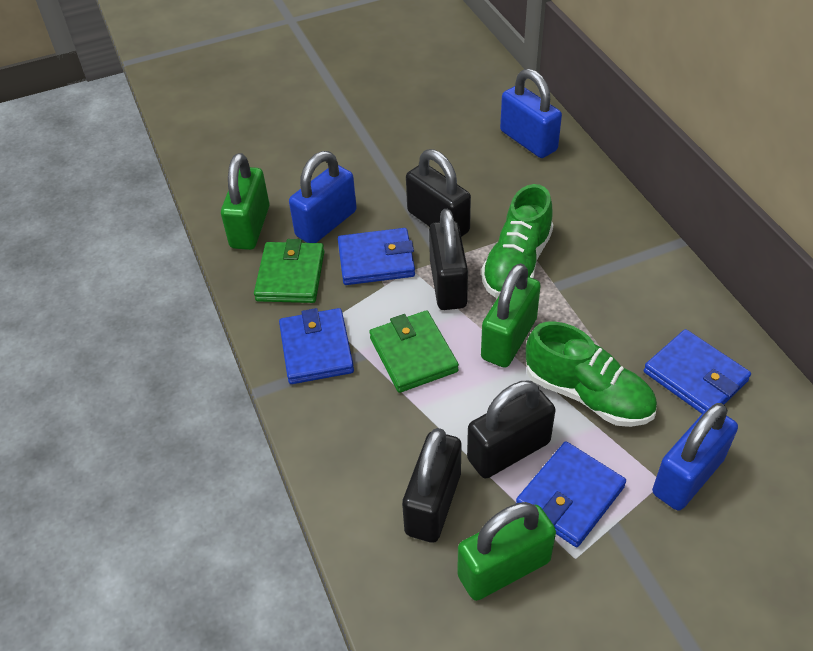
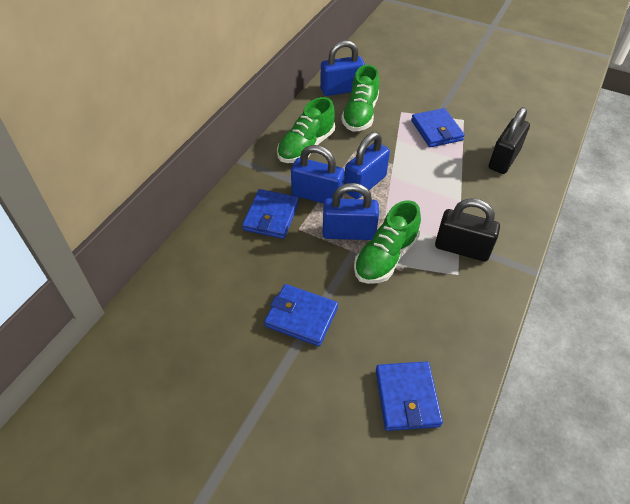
black padlock: [402,428,461,543] [406,149,471,237] [429,209,468,310] [467,381,555,479] = 4 -> [435,198,500,261] [489,107,530,174] = 2
blue padlock: [289,151,357,243] [500,69,562,158] [652,403,738,511] = 3 -> [291,145,345,203] [320,40,365,96] [323,183,379,240] [344,132,390,199] = 4
green padlock: [221,153,269,250] [457,502,556,601] [481,263,541,368] = 3 -> none = 0
green shoe: [481,184,553,297] [526,321,657,427] = 2 -> [277,97,335,163] [341,65,379,132] [354,200,421,284] = 3
green wallet: [254,239,325,303] [369,310,459,393] = 2 -> none = 0

